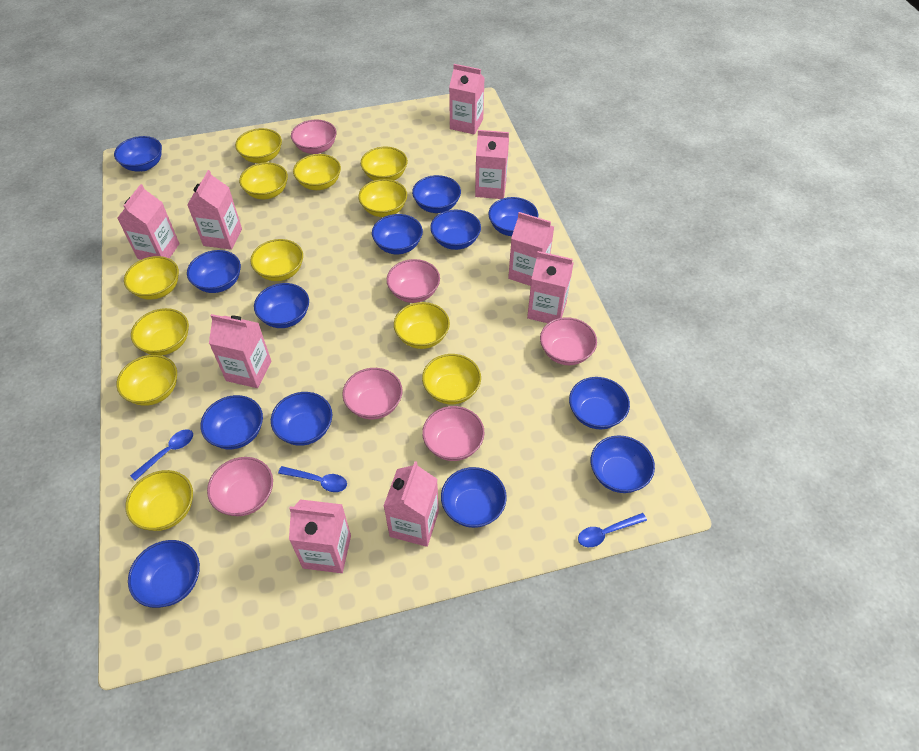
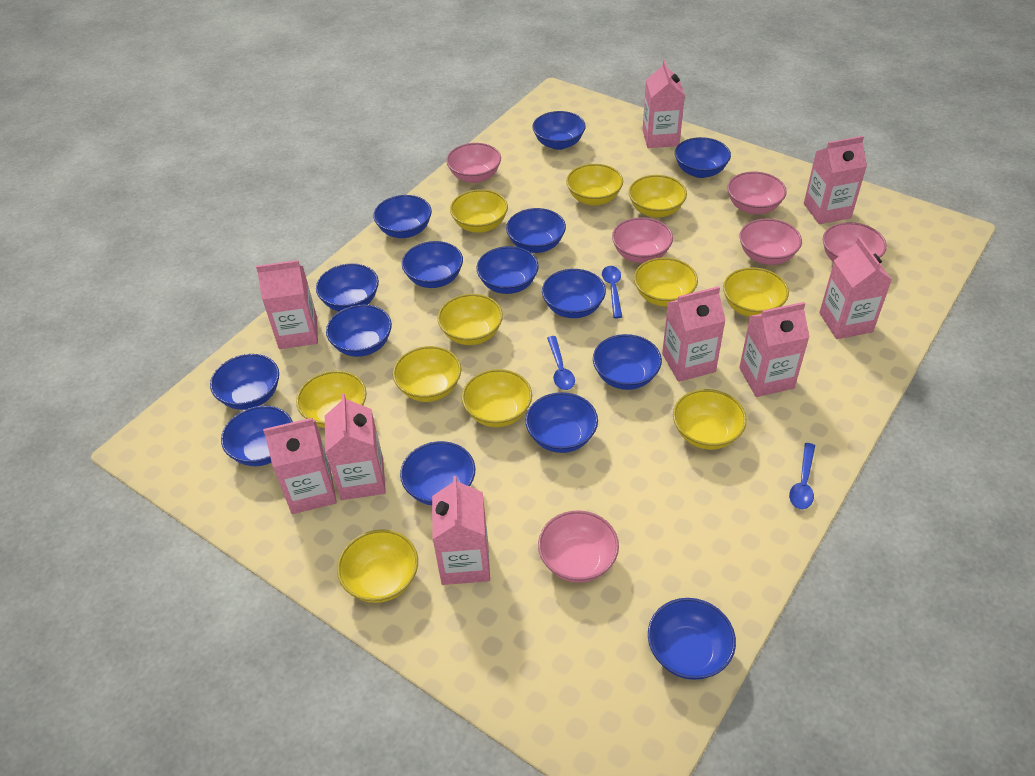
blue bowl: [114,136,162,171] [128,540,200,608] [187,250,241,293] [201,395,263,449] [254,283,309,328] [271,392,332,446] [372,214,423,254] [412,175,461,213] [430,209,481,250] [441,467,507,528] [488,197,538,236] [569,377,630,429] [591,435,655,493] = 13 -> [210,354,279,410] [221,406,293,466] [316,263,379,311] [326,305,392,357] [373,195,432,238] [400,441,476,505] [402,241,463,288] [476,246,539,294] [506,208,566,253] [525,392,598,453] [532,111,586,150] [542,269,606,318] [593,334,662,390] [648,598,736,680] [675,137,731,178] = 15
yellow bowl: [116,355,177,406] [124,256,179,300] [125,470,193,531] [131,308,189,355] [235,128,282,163] [239,162,288,199] [250,239,303,281] [293,154,341,190] [358,179,407,217] [361,147,408,180] [394,302,450,349] [422,354,481,404] = 12 -> [296,371,367,428] [337,529,418,603] [393,346,461,402] [438,294,503,345] [450,189,508,233] [462,369,532,427] [566,164,623,206] [629,175,687,218] [634,257,698,307] [673,389,747,450] [723,267,789,317] = 11

